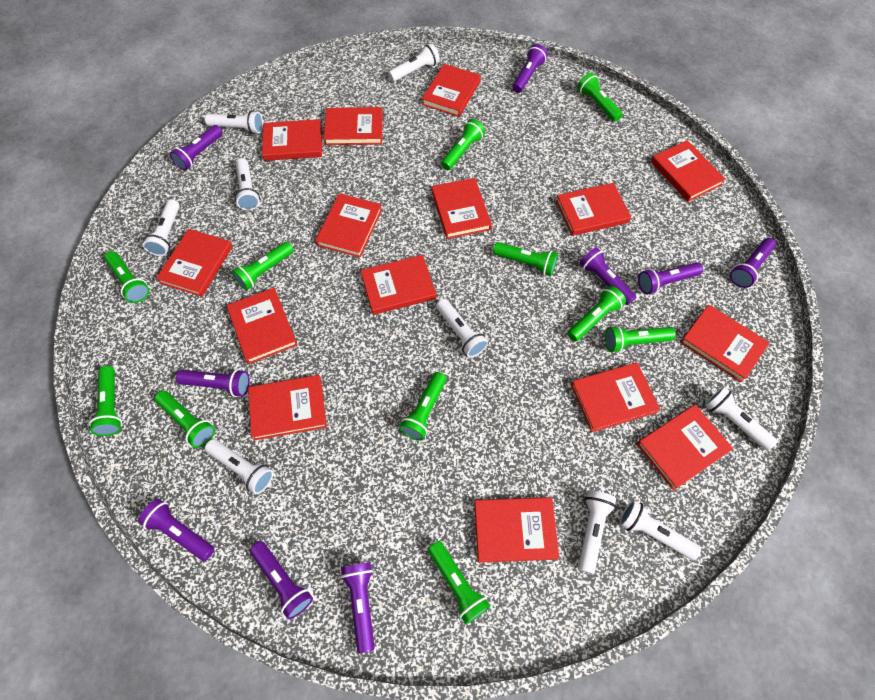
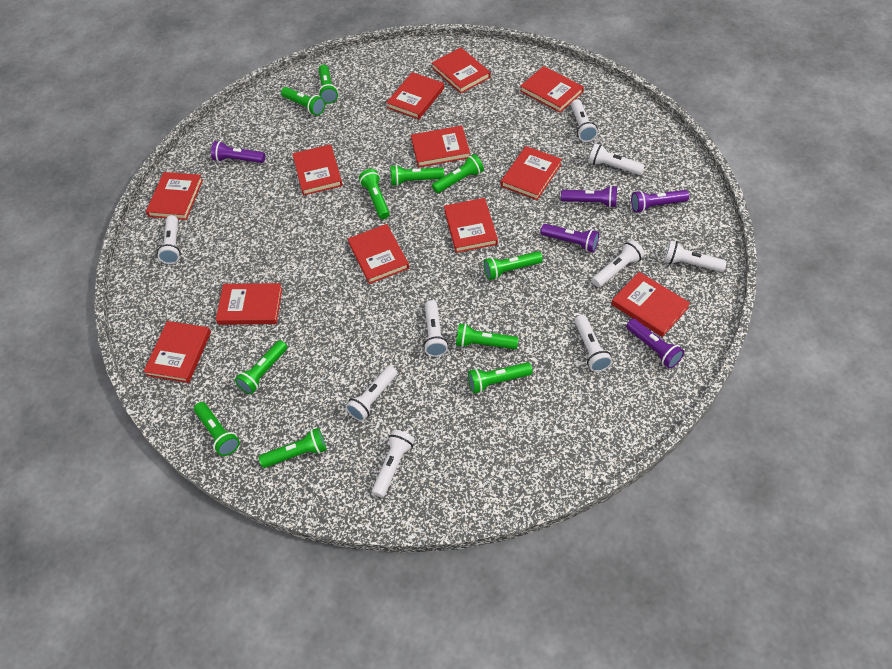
purple flashlight: [138,499,215,561] [170,125,223,171] [176,369,250,397] [250,541,313,620] [341,562,375,653] [512,44,548,93] [579,247,636,305] [638,262,703,294] [730,238,776,288] = 9 -> [211,141,265,163] [541,224,599,252] [561,185,617,208] [626,319,684,369] [631,190,689,213] = 5
red book: [156,229,233,297] [227,288,297,364] [248,375,327,440] [262,119,322,161] [315,193,382,257] [324,107,383,145] [361,255,436,315] [422,64,481,117] [432,178,492,239] [474,497,559,563] [556,183,631,236] [571,362,660,433] [637,404,733,490] [651,140,726,202] [680,305,770,382] = 15 -> [143,321,211,383] [146,172,203,220] [216,283,283,325] [293,144,343,196] [348,224,409,284] [386,72,444,119] [411,126,470,167] [432,47,490,93] [444,198,498,253] [501,146,562,200] [520,66,584,113] [611,272,690,337] = 12

